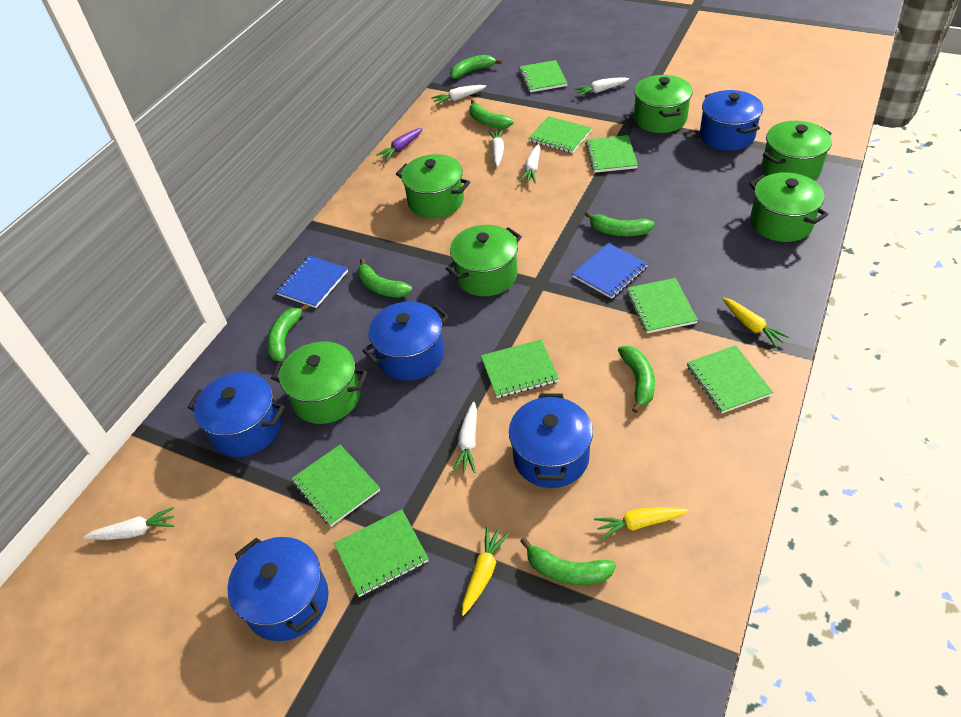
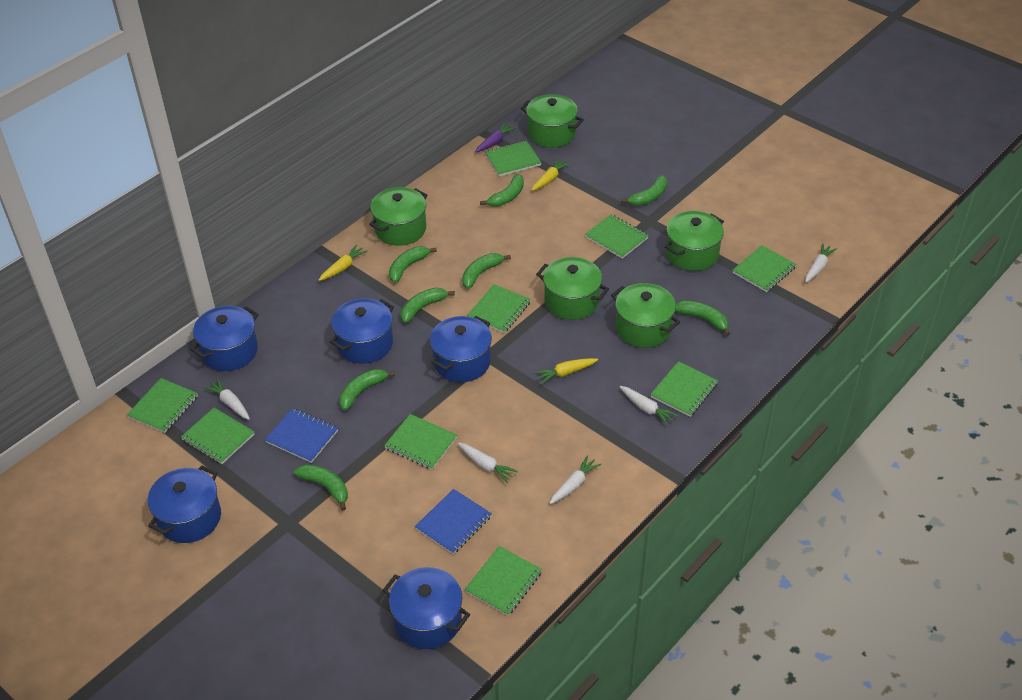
green banana: [267,304,309,361] [358,259,412,298] [450,55,502,79] [469,100,514,129] [520,537,616,585] [585,211,654,236] [618,346,655,413] = 7 -> [294,464,348,511] [339,369,395,410] [389,246,437,283] [401,288,455,323] [462,253,511,289] [480,174,524,207] [621,175,667,206] [675,300,730,336] = 8
green notebook: [291,445,380,527] [334,509,429,597] [481,339,559,398] [519,60,567,92] [529,116,592,153] [585,135,638,173] [626,278,698,333] [687,345,773,413] = 8 -> [127,378,198,433] [181,408,255,464] [384,414,457,470] [464,546,542,616] [467,284,531,333] [485,141,542,176] [585,214,649,259] [650,361,718,417] [732,245,796,292] = 9
green pot: [271,341,367,424] [396,154,470,218] [446,225,522,297] [634,75,693,133] [749,172,828,242] [762,121,832,180] = 6 -> [369,187,428,246] [520,94,584,148] [536,257,609,320] [611,283,680,348] [665,211,724,271] = 5
white carrot: [83,507,174,540] [431,85,486,105] [453,401,477,473] [488,129,504,167] [519,144,541,183] [574,77,629,97] = 6 -> [204,378,250,420] [458,443,518,483] [549,455,602,504] [619,386,678,426] [805,243,837,283] = 5

